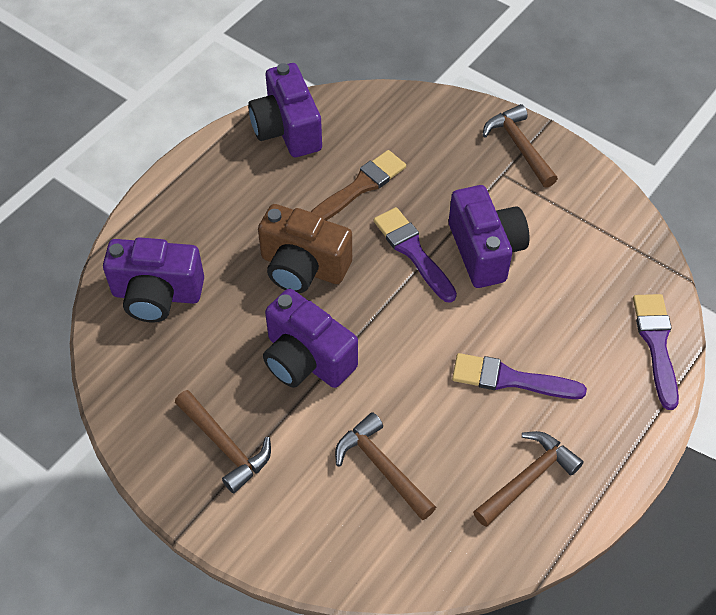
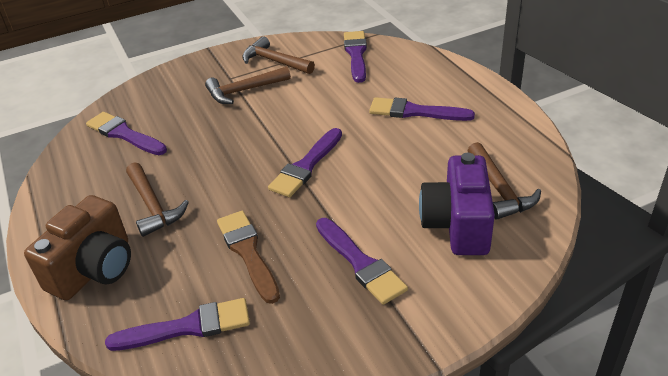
purple brush: [374,207,457,303] [452,353,587,399] [633,294,679,410] = 3 -> [86,112,167,155] [105,298,250,351] [268,128,342,197] [316,218,408,305] [344,31,367,83] [369,97,475,121] = 6
purple camera: [103,237,204,322] [248,63,322,157] [263,289,358,388] [449,185,529,288] = 4 -> [419,153,495,255] = 1

